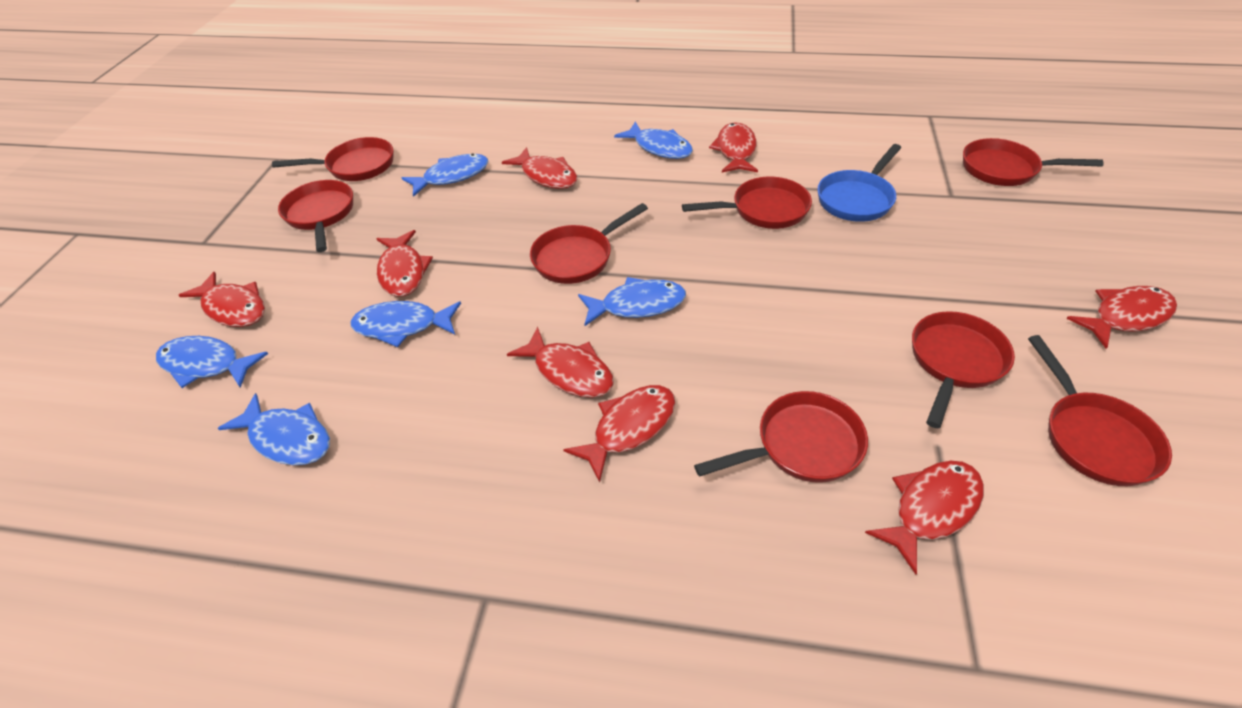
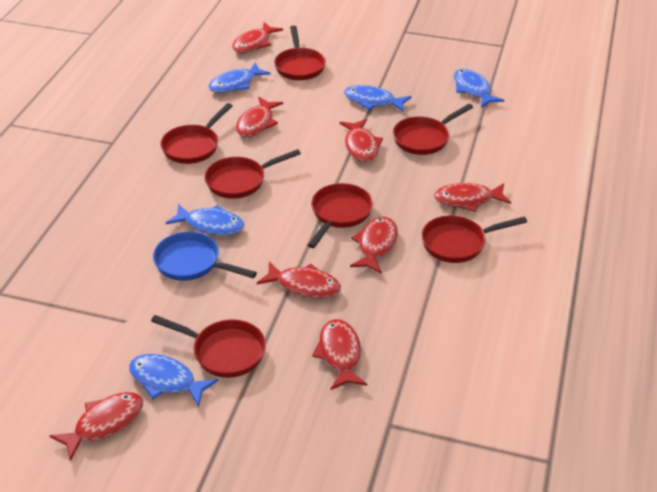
blue fish: [156,336,268,388] [218,393,330,465] [350,301,461,347] [402,154,489,197] [578,277,686,326] [614,122,693,159] = 6 -> [129,354,218,407] [166,203,244,235] [208,63,271,93] [344,85,411,112] [454,69,504,108] = 5
red pan: [272,137,394,181] [278,180,353,252] [530,203,648,284] [682,177,812,229] [694,391,868,483] [912,311,1015,428] [963,138,1104,186] [1028,335,1172,486] = 8 -> [151,315,266,378] [160,103,232,164] [204,149,301,199] [274,26,326,80] [308,183,373,248] [393,104,473,155] [421,216,527,263] = 7

